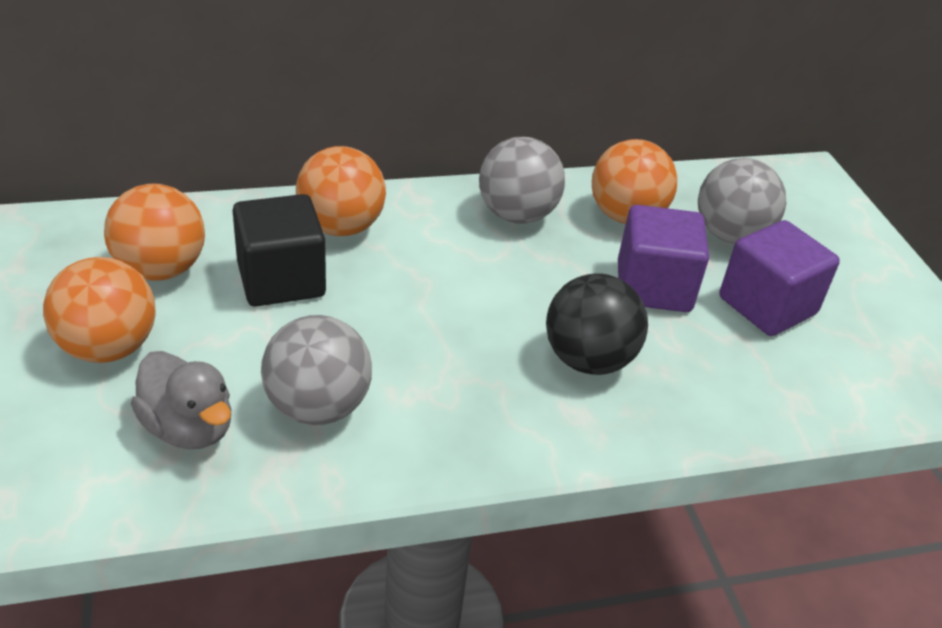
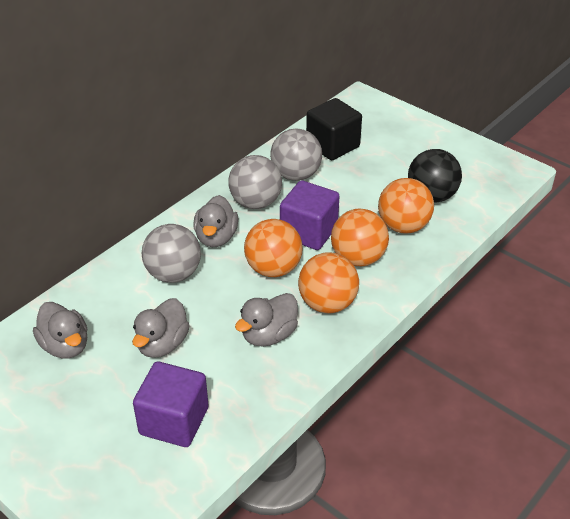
grey duck: [131,351,231,449] = 1 -> [33,302,87,359] [132,298,190,358] [193,195,238,247] [235,293,298,347] = 4

